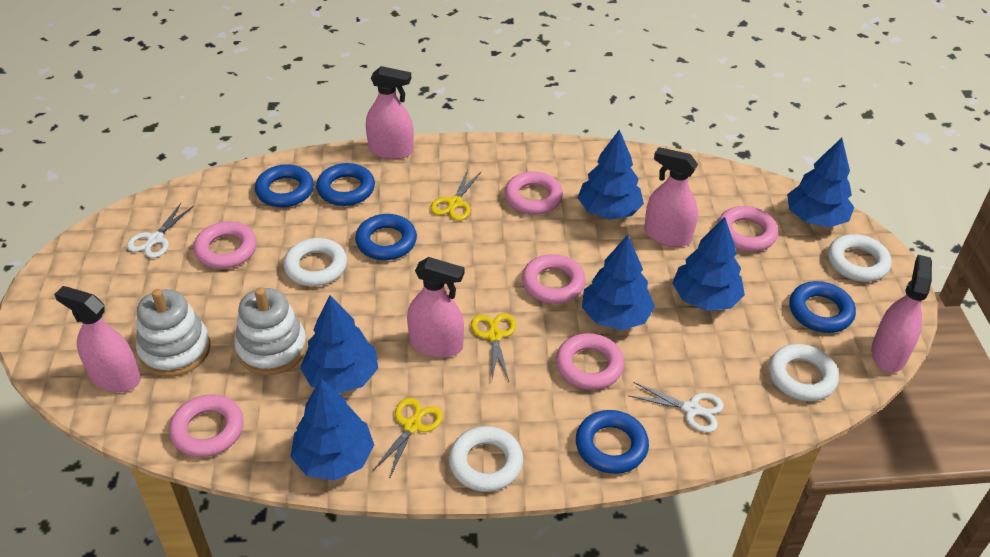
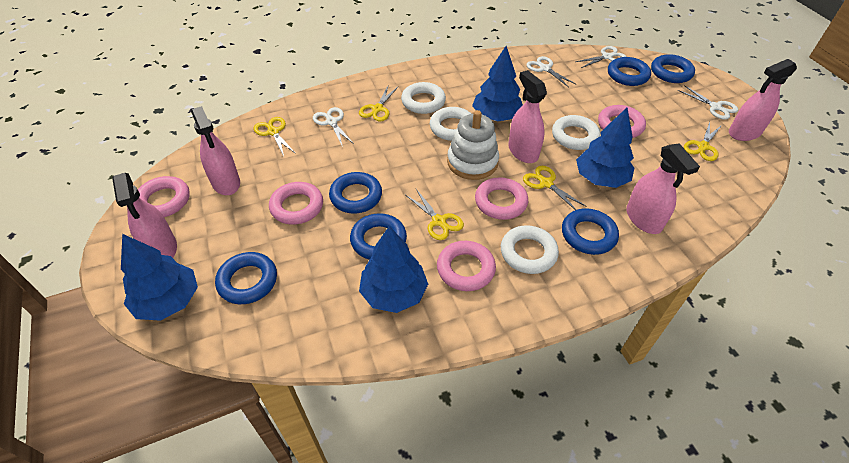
blue ring: [255,164,314,207] [316,163,375,206] [355,214,417,260] [576,410,649,474] [789,281,856,333] = 5 -> [215,252,277,304] [329,172,382,213] [350,213,407,260] [562,208,619,255] [608,57,651,86] [651,54,695,83] = 6
blue tree: [291,379,374,481] [300,295,378,393] [578,129,644,220] [582,235,655,330] [672,217,745,311] [787,138,855,227] = 6 -> [121,234,198,321] [359,226,428,313] [472,46,523,121] [576,108,634,188] = 4
pink ring: [169,394,244,457] [193,221,257,269] [504,171,563,215] [522,254,586,304] [556,333,624,390] [717,206,778,252] = 6 -> [138,176,190,217] [269,182,323,225] [437,241,496,291] [475,177,528,220] [598,105,646,138] = 5
white scissors: [127,203,194,258] [629,382,724,432] = 2 -> [313,107,354,147] [527,56,576,87] [576,46,626,68] [677,85,738,120] = 4
white stacking toy: [136,289,211,377] [235,287,307,375] = 2 -> [447,110,499,180] = 1
yellow scissors: [373,398,443,479] [430,170,481,221] [471,313,516,381] = 3 -> [254,117,296,156] [359,84,399,121] [406,189,464,240] [523,166,587,210] [684,122,722,161] = 5

